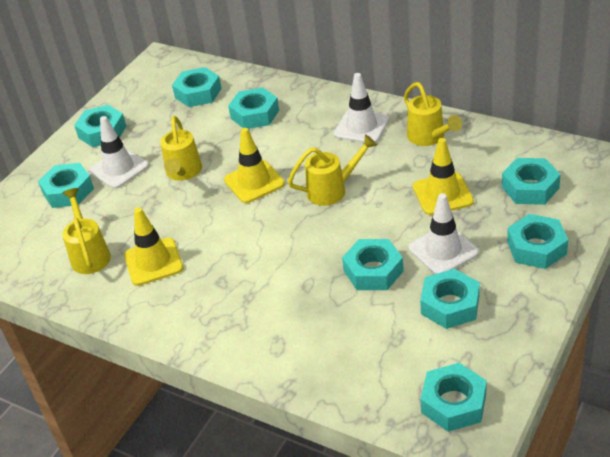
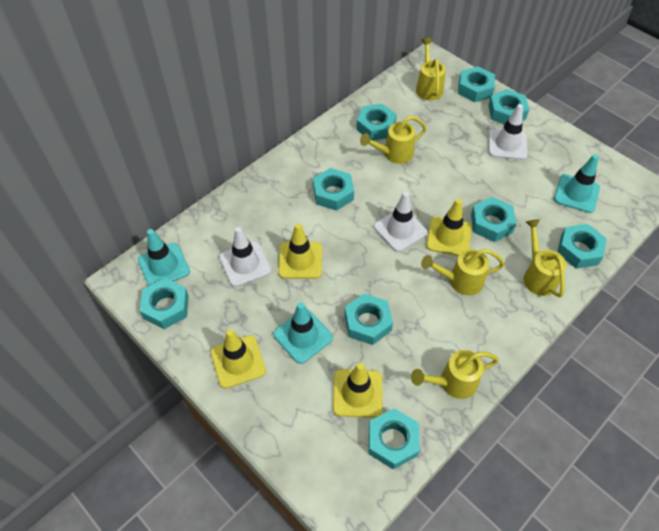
turquoise traffic cone: none = 0 -> [138,229,190,286] [273,302,333,364] [554,154,600,213] = 3
yellow traffic cone: [124,207,183,286] [224,128,285,203] [413,138,474,215] = 3 -> [211,329,266,389] [278,223,322,279] [333,363,383,418] [426,199,472,256] = 4
yellow watering can: [62,188,111,274] [160,116,202,181] [288,134,377,206] [404,82,462,146] = 4 -> [360,116,427,164] [411,350,499,399] [416,38,446,100] [421,249,505,295] [524,219,566,298] = 5

